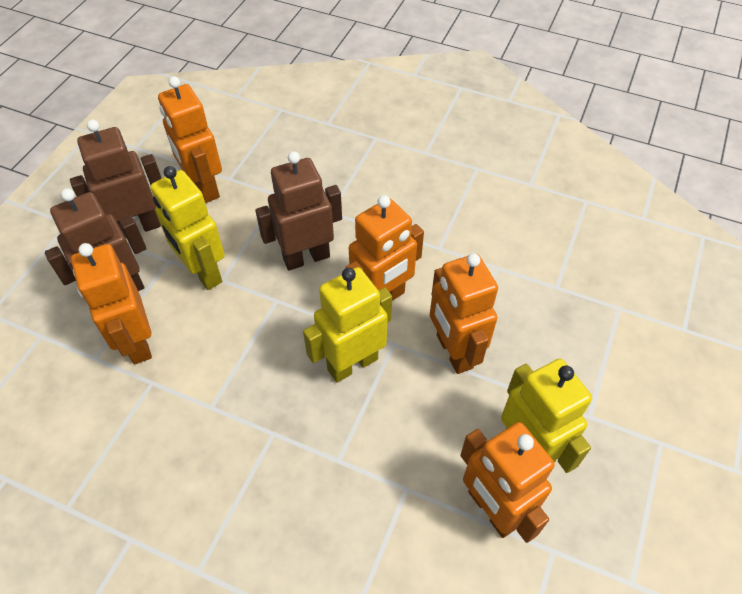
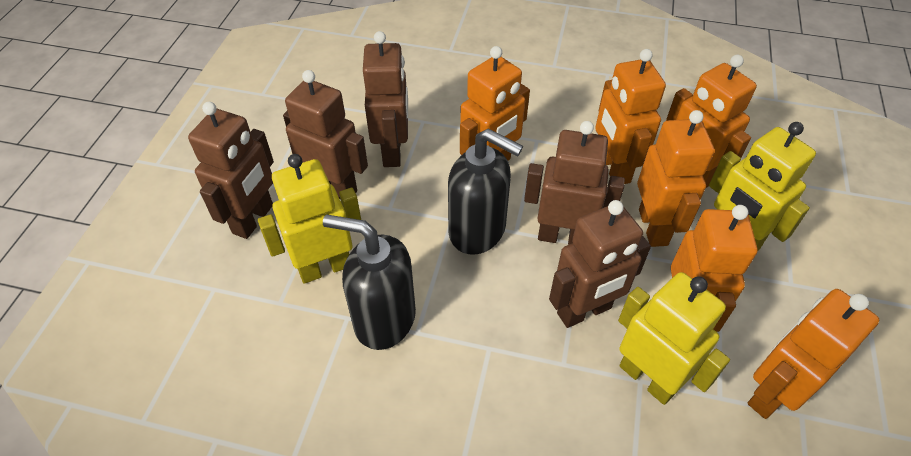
black soap dispenser: none = 0 -> [323,214,416,350] [448,128,523,255] = 2
brown robot: [45,188,147,291] [70,120,162,238] [255,151,342,270] = 3 -> [188,102,274,239] [283,70,368,199] [363,31,408,167] [524,121,625,245] [549,200,651,328] = 5
orange robot: [71,243,152,364] [158,76,222,203] [345,195,424,301] [430,253,498,374] [460,422,555,543] = 5 -> [460,46,530,161] [595,49,666,184] [637,110,715,247] [666,55,757,188] [671,205,758,332] [748,289,879,419] = 6

